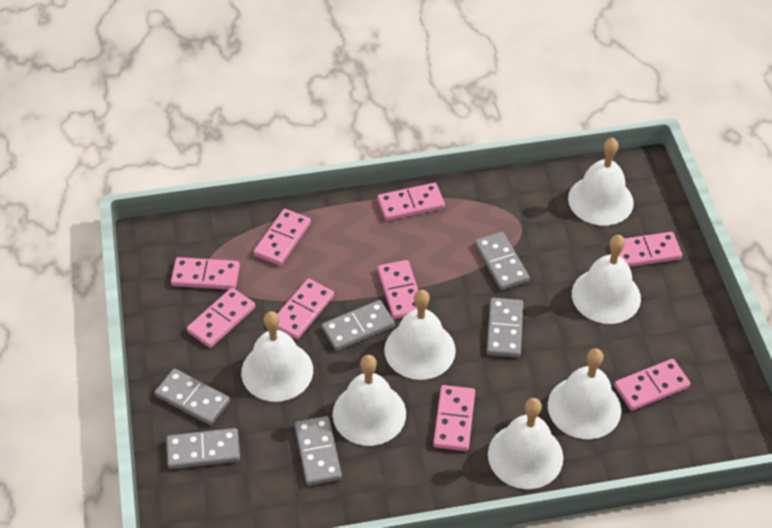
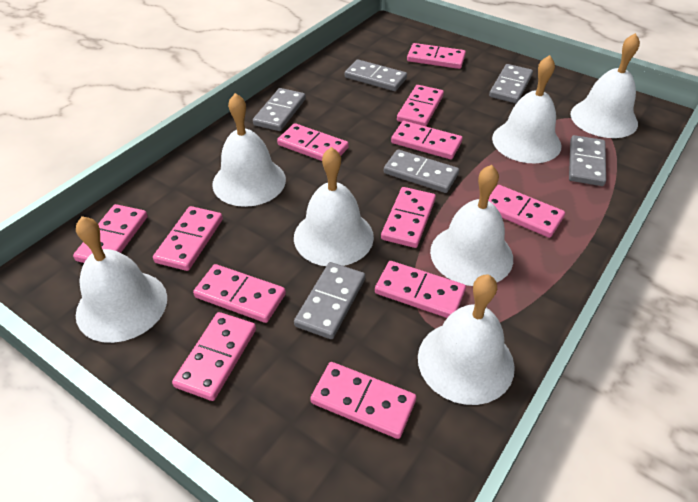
pink domino: [171,257,240,290] [187,288,255,348] [254,209,311,266] [277,278,334,339] [378,183,445,221] [378,260,418,319] [433,385,475,451] [614,359,691,411] [619,232,682,267] = 9 -> [73,204,148,263] [153,206,223,271] [172,312,256,401] [193,264,286,323] [277,123,349,161] [310,362,416,439] [375,261,466,318] [381,187,436,248] [391,121,463,159] [397,85,444,126] [407,43,466,69] [488,185,565,238] = 12

